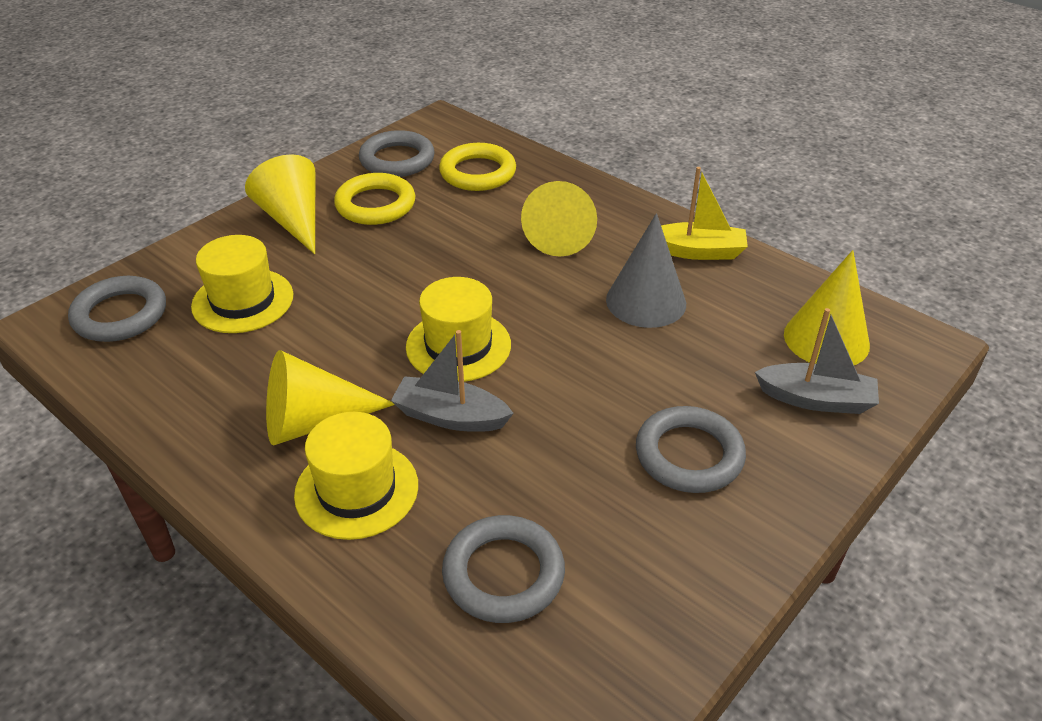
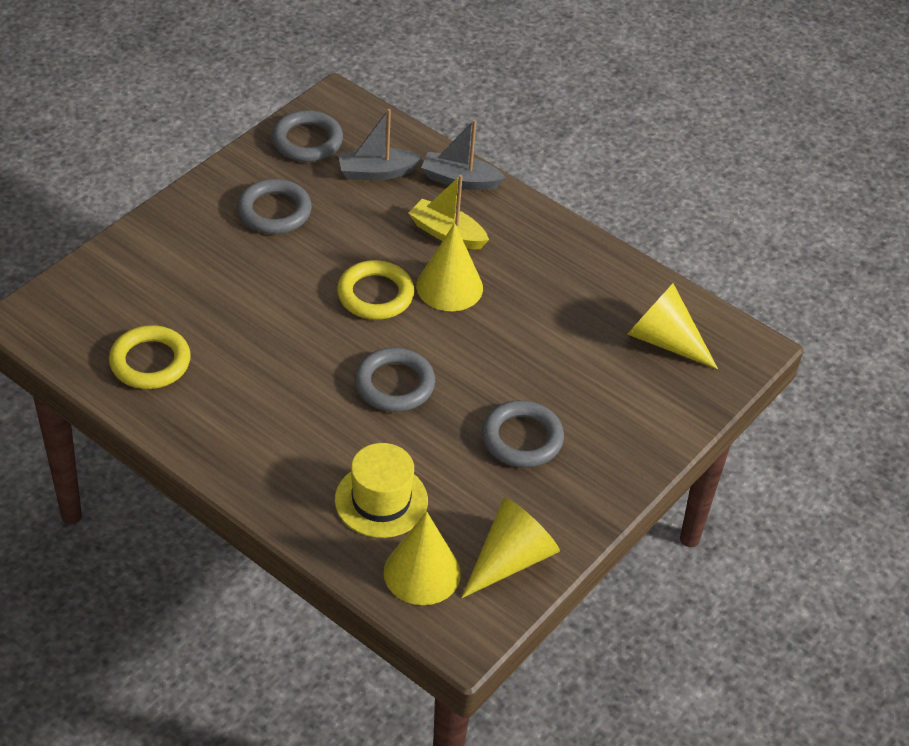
grey cone: [606,213,686,328] = 1 -> none = 0
yellow hat: [191,235,293,333] [294,412,418,540] [406,277,511,382] = 3 -> [335,443,428,538] = 1

